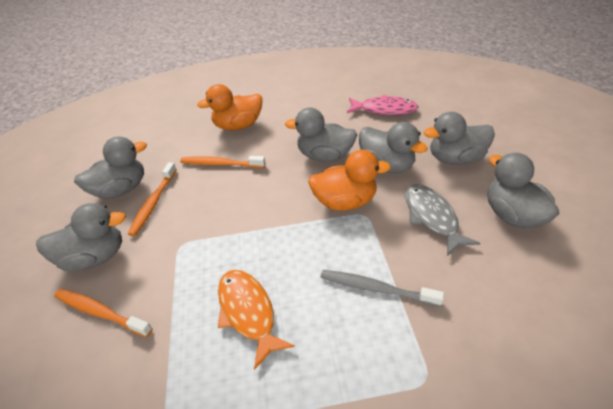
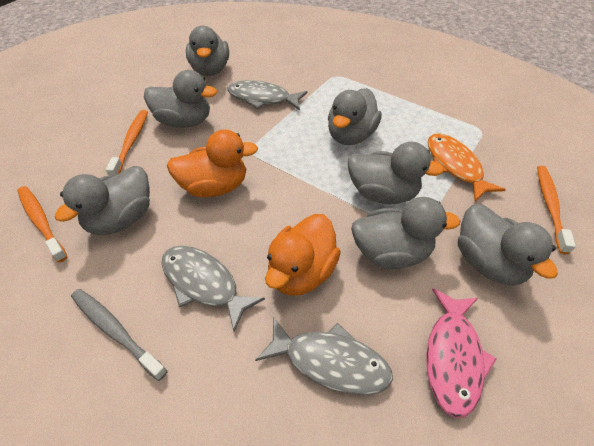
grey duck: [36,203,126,271] [74,136,147,199] [285,108,357,162] [359,122,428,173] [424,112,495,165] [487,153,559,228] = 6 -> [55,166,150,235] [144,70,217,128] [186,26,229,76] [328,88,382,145] [348,142,444,204] [351,197,460,269] [458,204,558,286] = 7
grey fish: [405,184,480,256] = 1 -> [162,246,265,332] [227,80,307,110] [255,317,393,395] = 3

